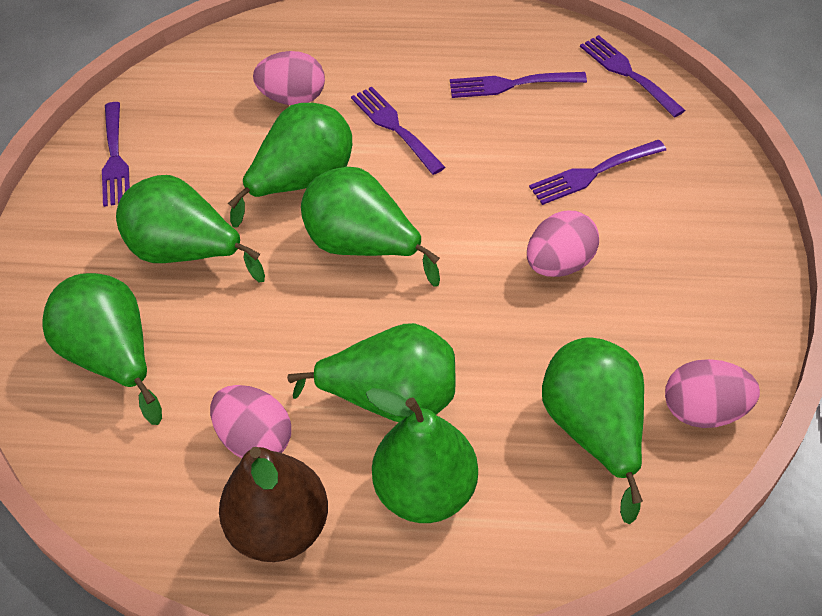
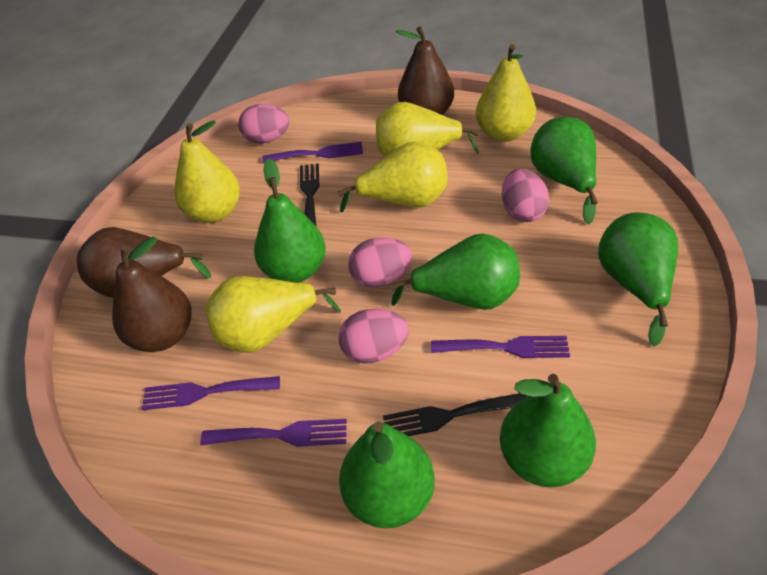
black fork: none = 0 -> [300,163,320,226] [383,393,527,436] = 2
brown pear: [219,447,328,562] = 1 -> [77,227,211,298] [112,236,191,352] [396,26,454,115] = 3
green pear: [42,273,162,425] [116,175,265,283] [228,103,352,227] [287,323,455,422] [301,167,440,287] [366,388,478,523] [542,337,644,524] = 7 -> [254,158,326,283] [339,421,435,528] [390,233,520,310] [500,374,596,487] [531,117,598,225] [598,212,678,347] = 6
purple fork: [102,102,130,207] [351,86,445,175] [450,72,587,98] [529,140,666,205] [580,35,686,118] = 5 -> [142,376,280,410] [200,419,347,447] [262,142,363,163] [431,336,570,358] = 4
yellow pear: none = 0 -> [174,120,240,223] [205,276,341,353] [338,141,448,213] [376,102,479,156] [476,44,536,142] = 5

